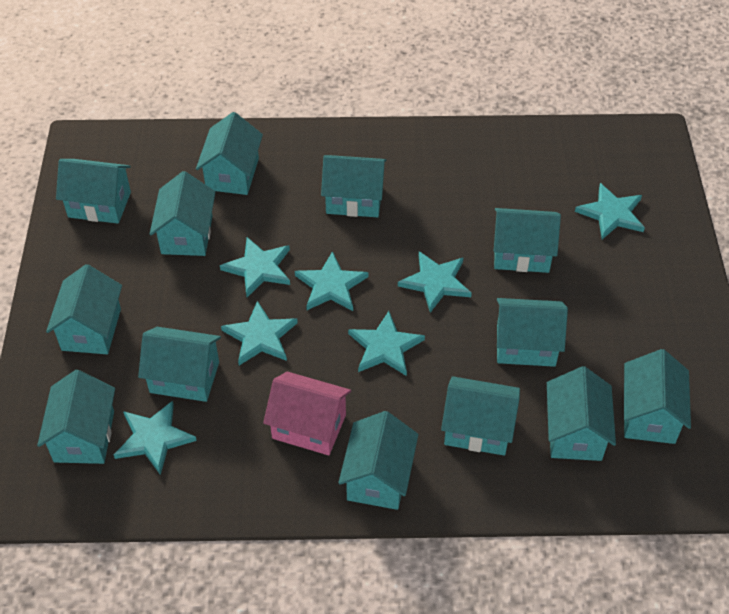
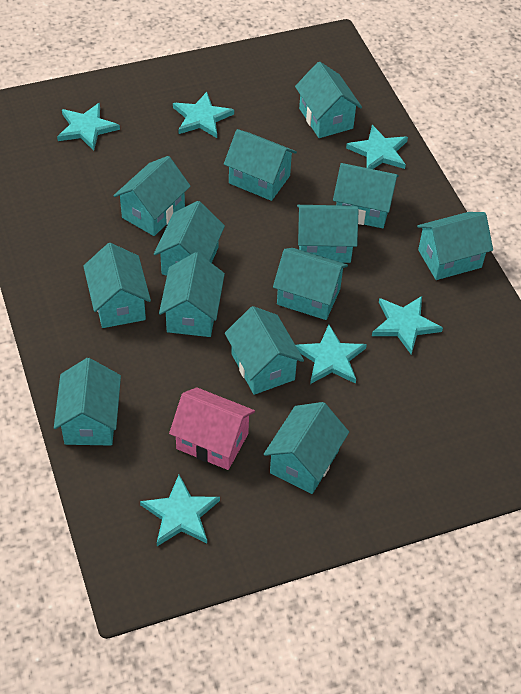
turquoise star: [114,401,197,475] [220,237,290,297] [221,301,298,365] [295,251,368,311] [348,311,425,376] [398,251,472,313] [575,183,645,239] = 7 -> [57,103,120,151] [140,475,220,546] [173,92,234,138] [296,324,367,384] [346,125,408,169] [372,296,443,355] = 6

